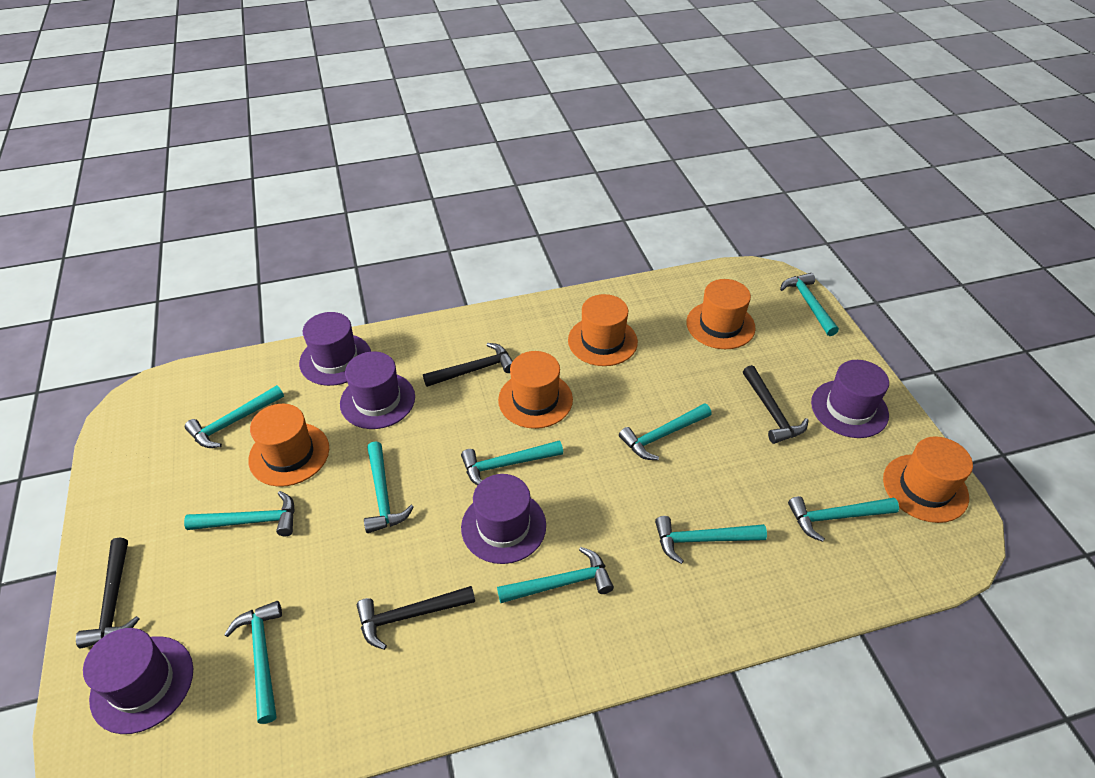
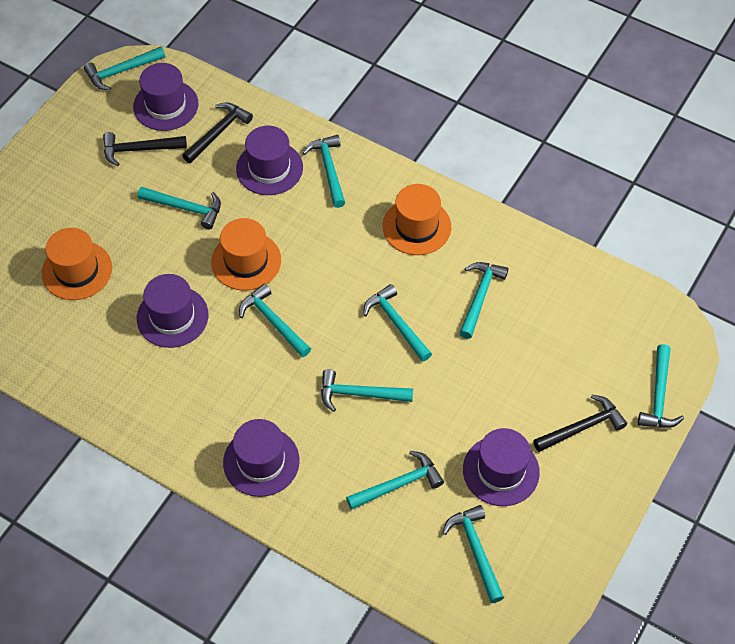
black hammer: [76,538,140,648] [356,586,475,650] [423,343,513,387] [743,365,808,444] = 4 -> [103,132,187,166] [182,102,253,163] [533,395,627,452] = 3
orange hat: [248,404,329,487] [498,351,573,429] [568,294,638,366] [686,279,756,349] [883,436,973,523] = 5 -> [41,228,112,300] [211,218,281,291] [383,184,451,255] = 3

